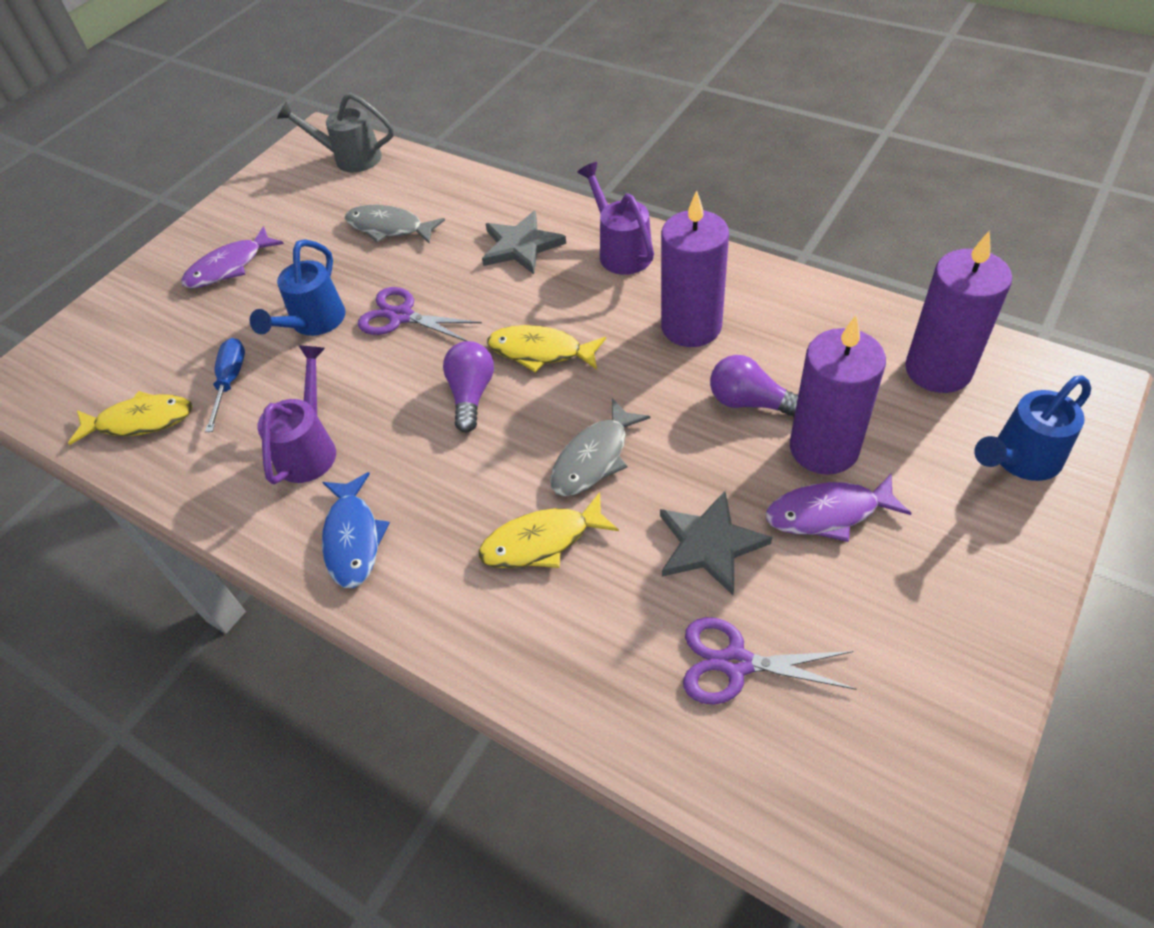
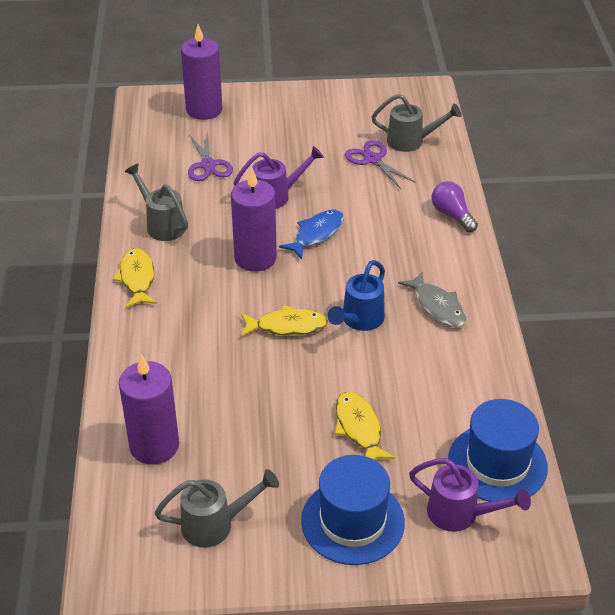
blue hat: none = 0 -> [301,455,405,565] [448,399,548,502] = 2
blue screwdriver: [205,338,245,432] = 1 -> none = 0
blue watering can: [250,239,346,336] [974,376,1091,481] = 2 -> [328,260,385,331] = 1
grey fish: [345,205,445,244] [550,398,650,496] = 2 -> [398,271,467,327] = 1
grey star: [482,211,566,274] [660,490,772,595] = 2 -> none = 0
grey watering can: [277,93,394,172] = 1 -> [124,164,188,241] [155,469,279,548] [371,94,462,152] = 3
purple fish: [181,226,284,288] [766,474,912,542] = 2 -> none = 0
purple light bulb: [443,341,494,432] [710,355,798,417] = 2 -> [432,181,478,232] = 1

